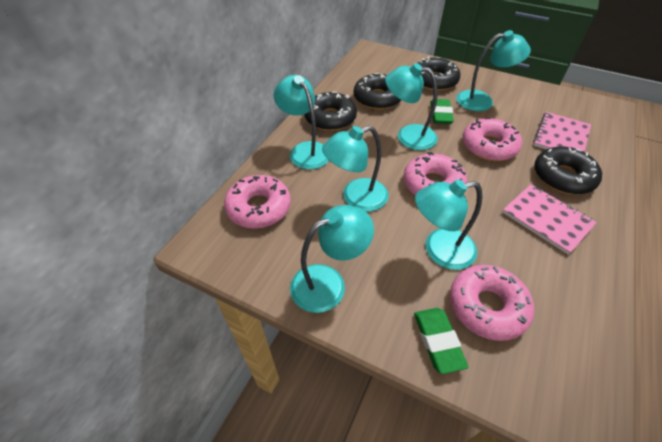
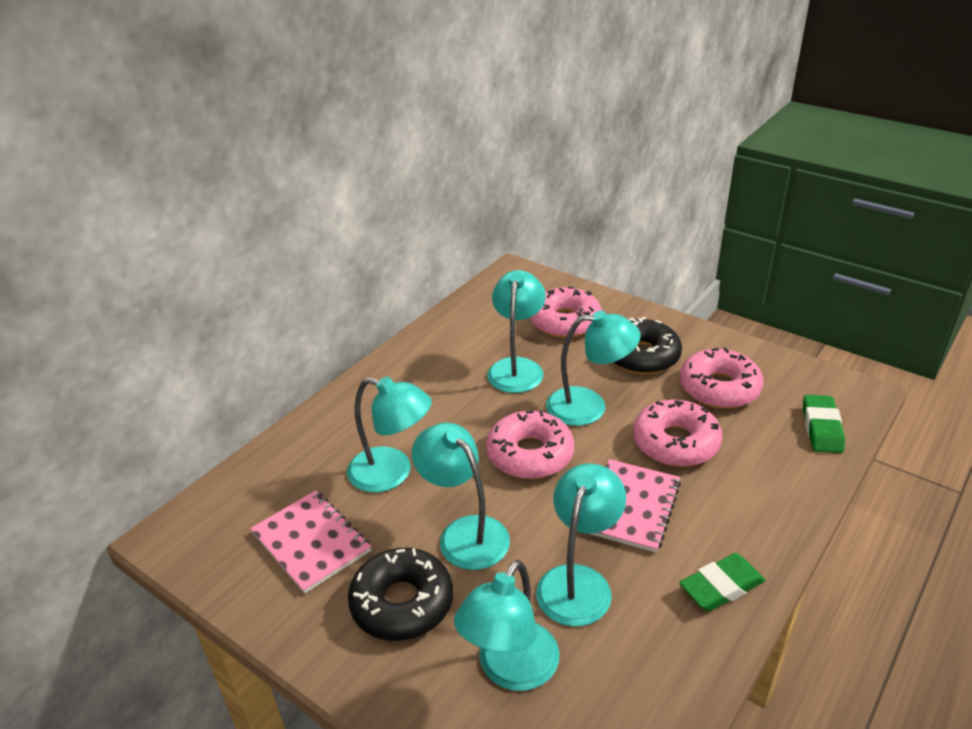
black donut: [304,92,357,131] [354,73,401,110] [418,56,460,91] [534,146,602,194] = 4 -> [348,548,453,641] [613,317,682,374] = 2

